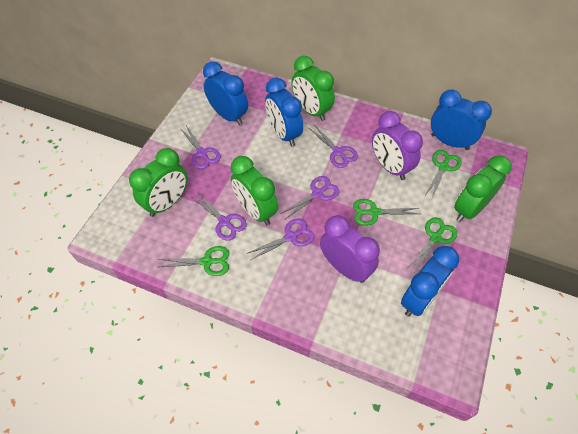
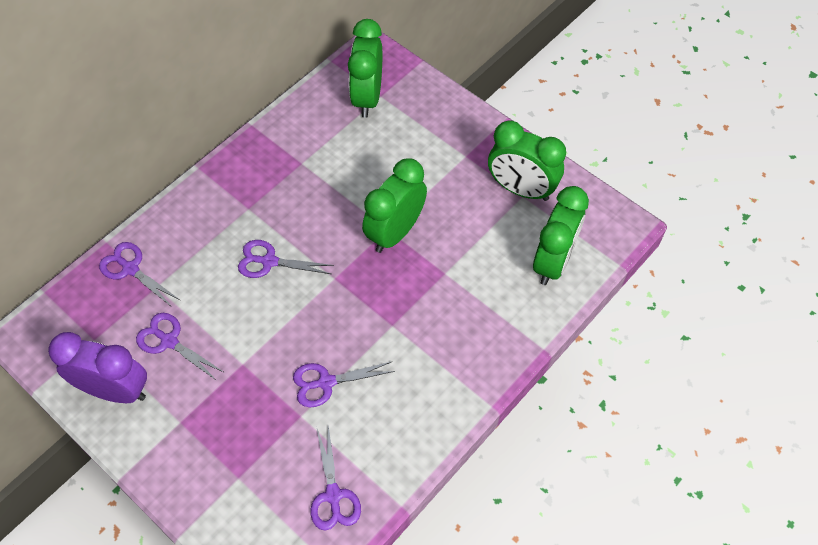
blue clock: [203,61,248,125] [265,78,303,147] [401,246,459,317] [431,90,492,150] = 4 -> none = 0
green scissors: [158,246,229,276] [353,199,420,226] [408,217,457,272] [426,150,462,198] = 4 -> none = 0
purple clock: [320,215,380,283] [372,111,423,180] = 2 -> [48,332,147,403] = 1

